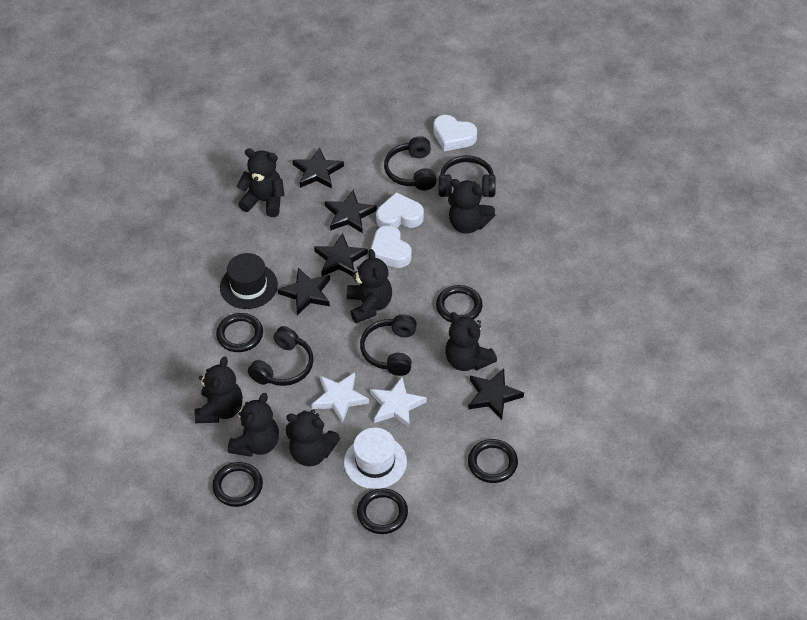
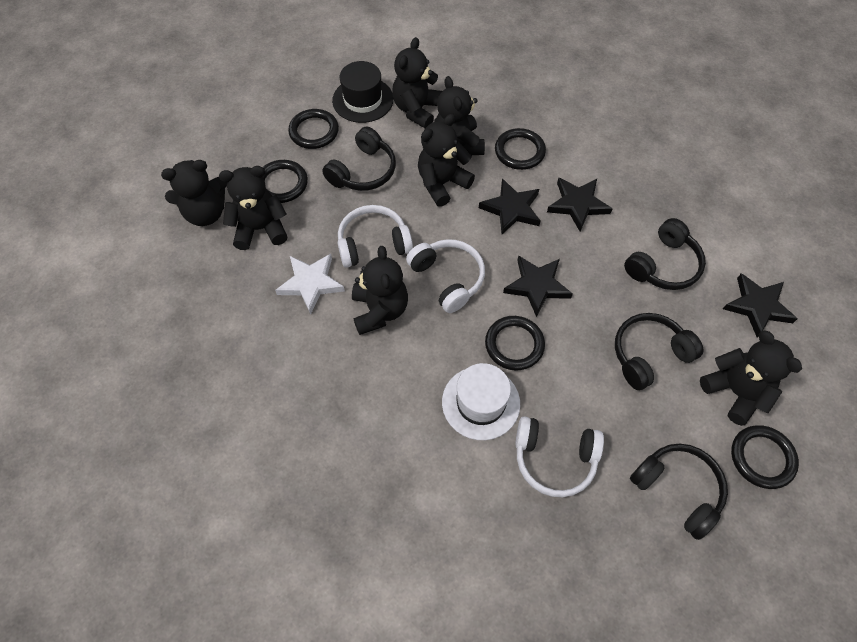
black star: [278,268,330,315] [293,147,344,189] [314,233,368,276] [325,190,377,233] [468,369,524,420] = 5 -> [479,178,541,234] [503,255,573,317] [547,178,612,232] [723,273,798,338] = 4
white headphones: none = 0 -> [338,205,413,268] [406,239,485,313] [515,416,604,497] = 3
white heart: [371,225,412,268] [376,192,424,228] [433,115,477,151] = 3 -> none = 0
white star: [311,372,369,423] [370,377,427,428] = 2 -> [275,254,345,315] = 1

